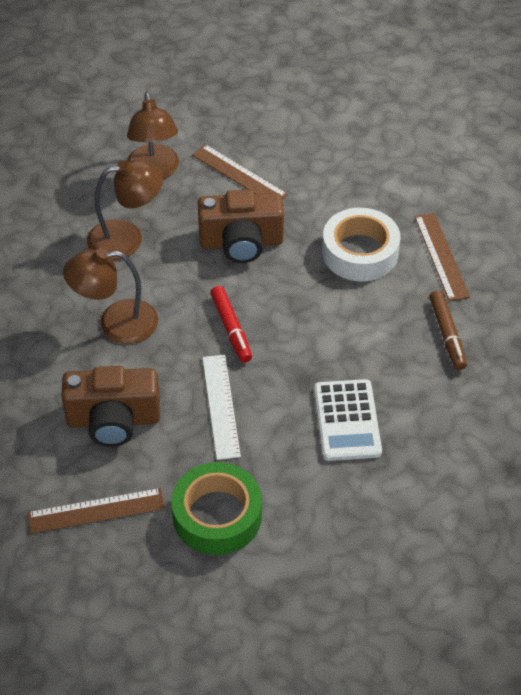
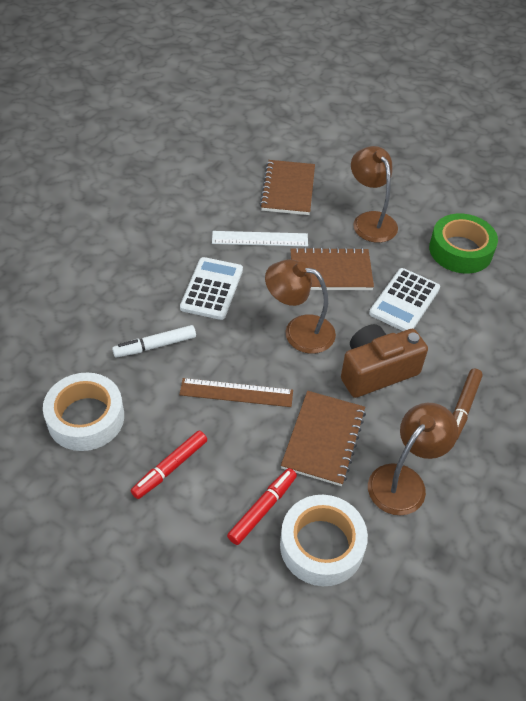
brown camera: [61,366,160,447] [197,190,284,263] = 2 -> [341,324,428,398] = 1
brown notebook: none = 0 -> [260,160,315,215] [281,391,366,486] [291,247,374,290] = 3
brown ruler: [27,488,165,534] [192,144,288,199] [415,213,470,301] = 3 -> [179,378,293,407] = 1
red marker: [210,286,252,363] = 1 -> [131,430,207,499] [227,468,297,545] = 2
white calculator: [314,379,382,461] = 1 -> [180,257,243,320] [369,268,440,331] = 2
white marker: none = 0 -> [112,325,196,358] = 1
white tape: [322,208,400,281] = 1 -> [43,373,124,451] [280,495,368,586] = 2

